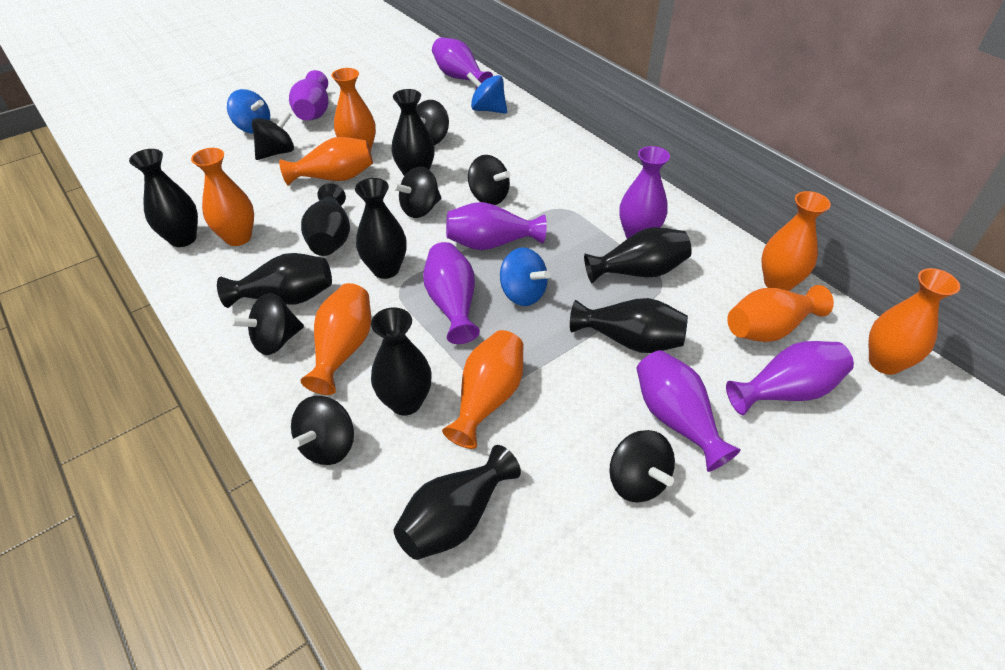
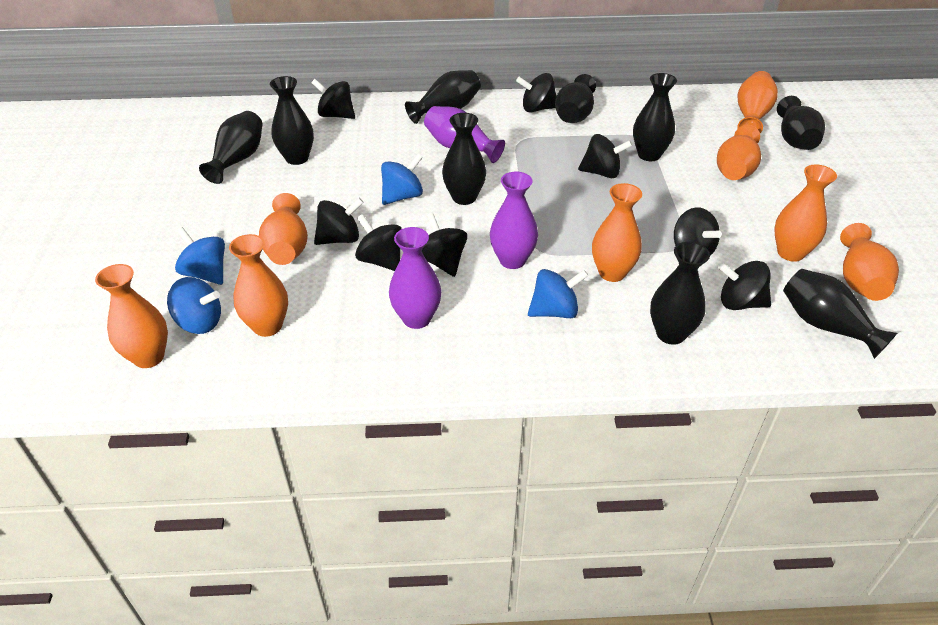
black spinning top: [230,293,304,355] [252,111,294,160] [291,396,354,465] [392,167,441,218] [416,100,449,145] [468,155,511,205] [609,430,675,502] = 7 -> [312,79,355,119] [314,198,364,245] [355,214,401,271] [422,213,467,277] [516,73,557,112] [578,134,633,178] [674,207,722,256] [718,261,771,310] = 8
blue spinning top: [227,89,270,134] [467,72,507,114] [500,247,550,306] = 3 -> [167,277,221,334] [175,227,225,285] [381,154,423,205] [528,269,589,318] = 4
purple vase: [289,70,328,120] [423,242,480,344] [432,37,493,89] [446,202,547,250] [619,146,670,239] [637,350,741,472] [726,341,854,415] = 7 -> [389,227,441,329] [424,106,505,163] [490,172,538,269] = 3

